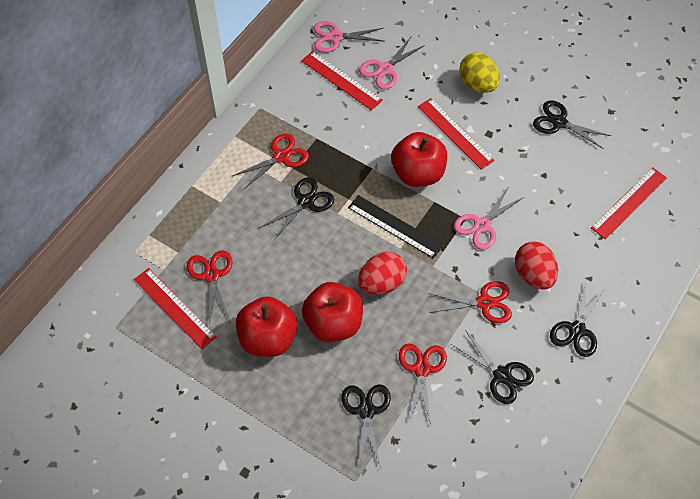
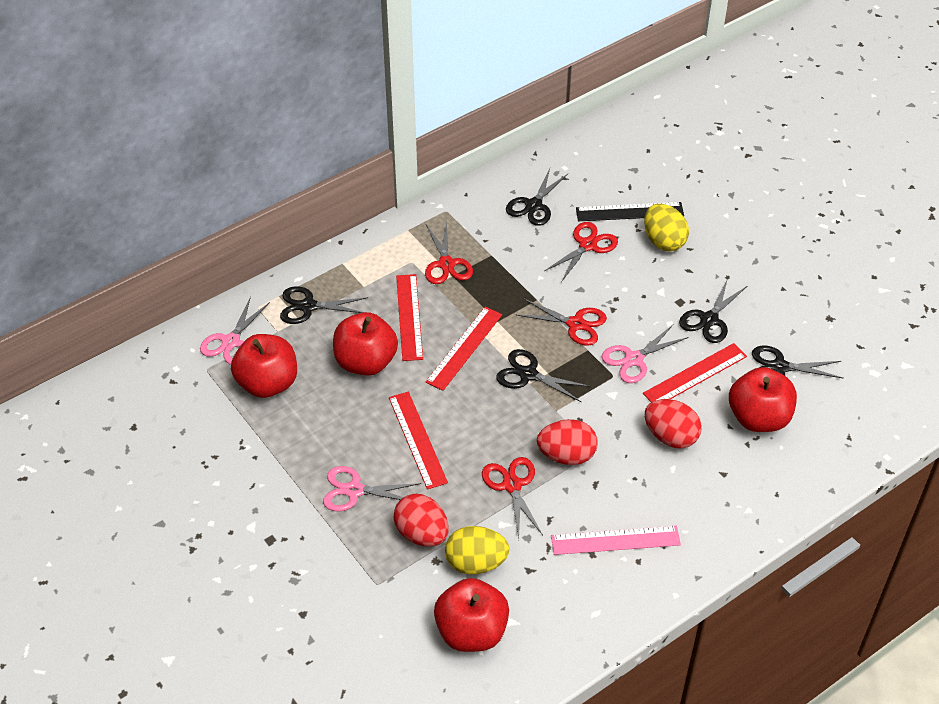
pink ruler: none = 0 -> [551,526,681,555] = 1
red apple: [236,296,298,357] [302,282,363,342] [391,132,447,187] = 3 -> [231,334,297,398] [333,312,398,376] [434,578,509,652] [729,367,797,432] = 4
red egg: [358,252,407,295] [515,242,558,290] = 2 -> [393,494,449,547] [537,419,598,465] [645,399,702,449] = 3
yellow egg: [459,52,500,93] = 1 -> [445,526,510,574] [644,204,689,251] = 2

